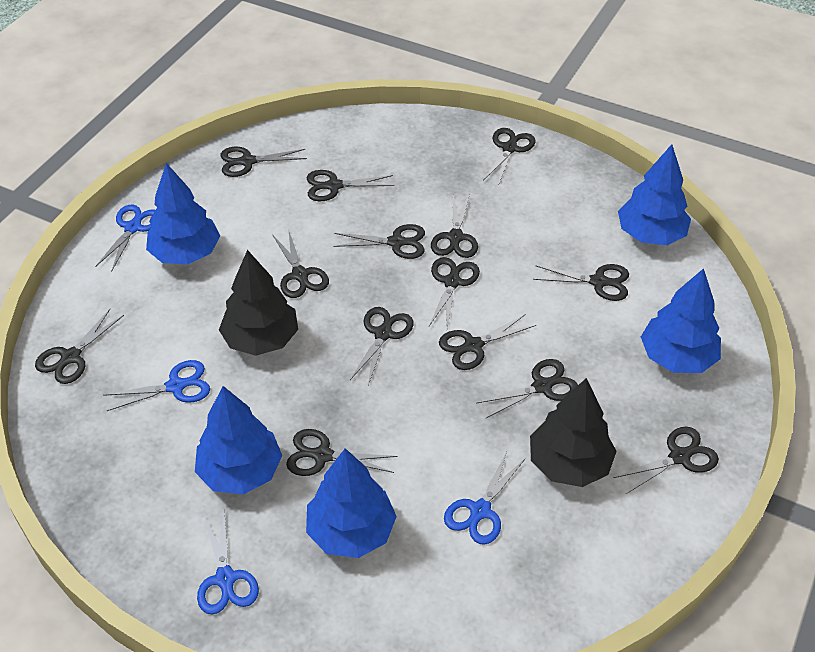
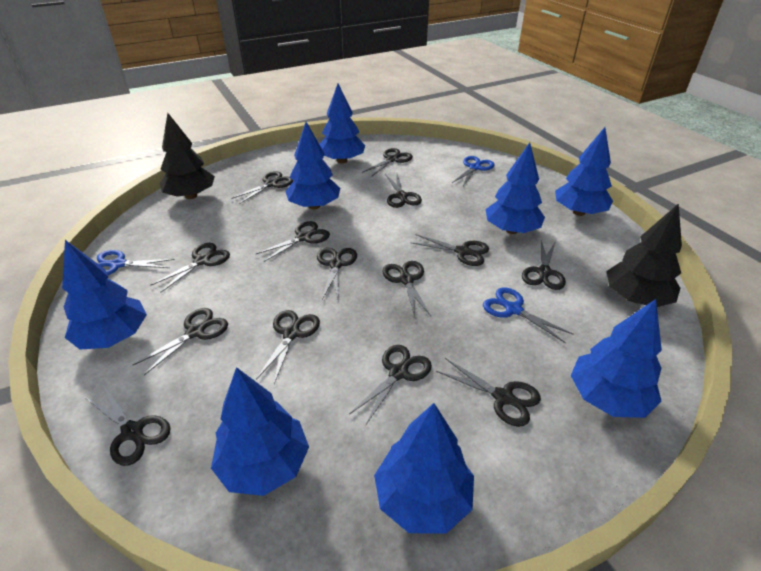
blue scissors: [95,204,155,272] [103,360,210,411] [197,510,259,615] [444,452,525,545] = 4 -> [97,250,175,275] [452,156,494,186] [483,287,574,343] = 3
blue tree: [146,163,220,264] [195,386,282,494] [306,448,397,558] [618,144,691,245] [641,268,721,373] = 5 -> [62,240,147,349] [211,367,309,496] [285,122,340,209] [319,83,365,164] [374,403,474,534] [486,143,545,234] [555,127,613,216] [571,299,662,418] = 8

